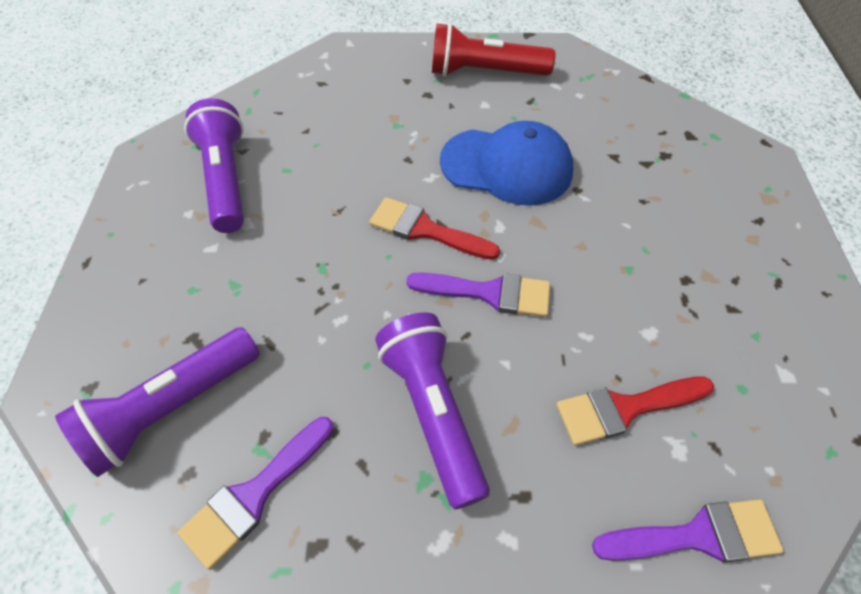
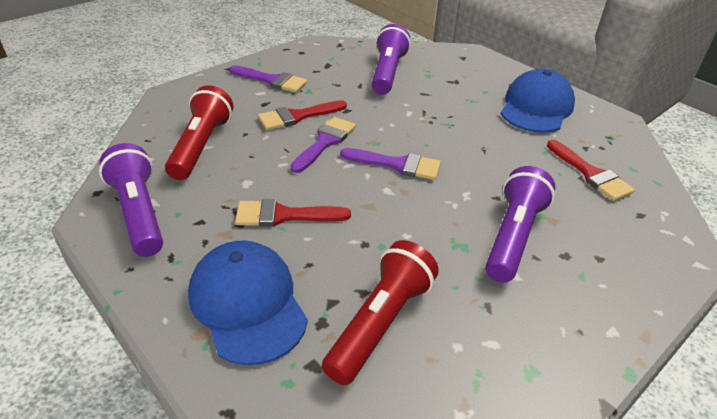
blue cap: [440,121,573,206] = 1 -> [188,241,308,365] [501,69,575,133] = 2
red brush: [369,197,500,260] [556,376,714,446] = 2 -> [235,199,351,227] [258,100,347,130] [547,140,635,201] = 3
red flashlight: [432,23,555,76] = 1 -> [165,85,233,180] [322,240,439,385] = 2

